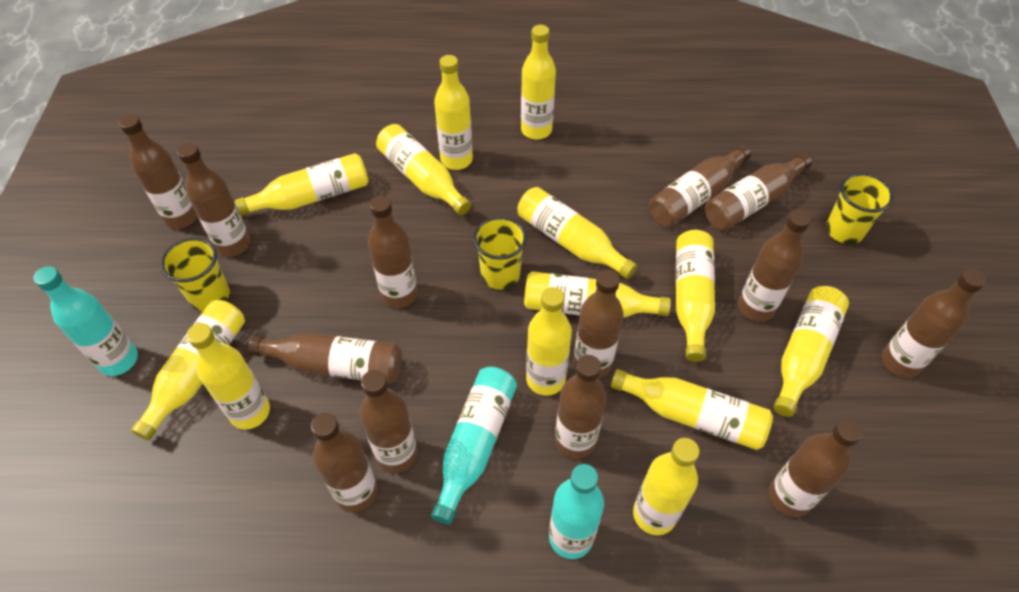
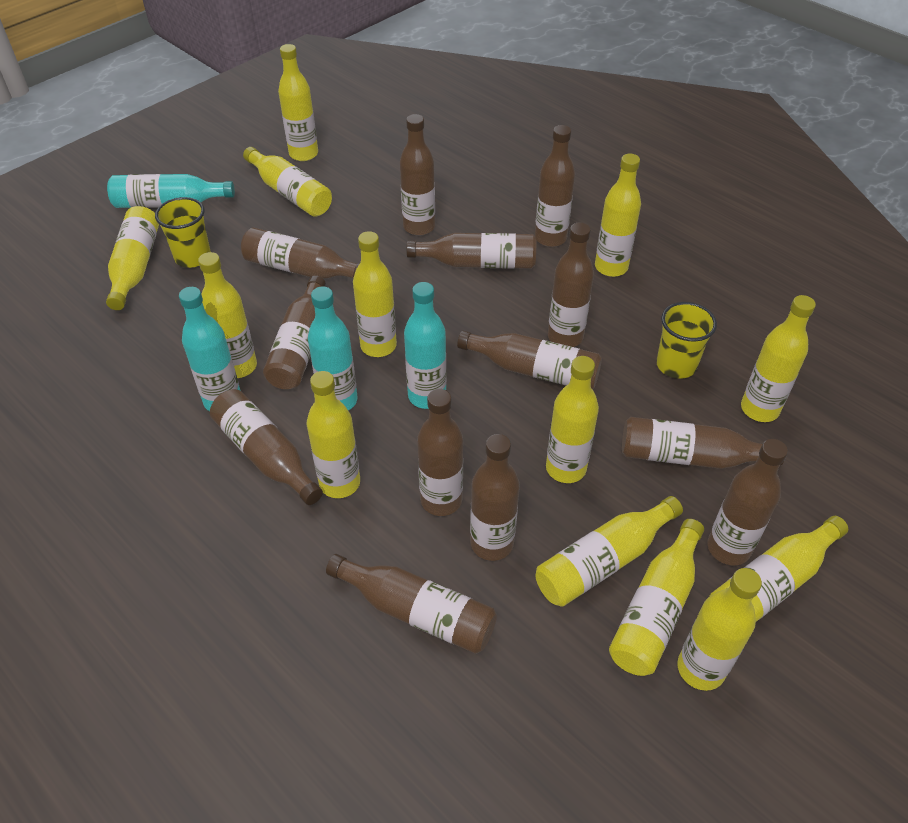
turquoise bottle: [33,266,138,376] [431,367,517,525] [549,464,604,559] = 3 -> [107,174,235,208] [179,287,241,411] [308,286,358,410] [404,282,446,409] = 4
yellow cup: [160,238,230,311] [473,217,527,290] [826,173,894,244] = 3 -> [155,197,211,268] [656,302,717,379] = 2

